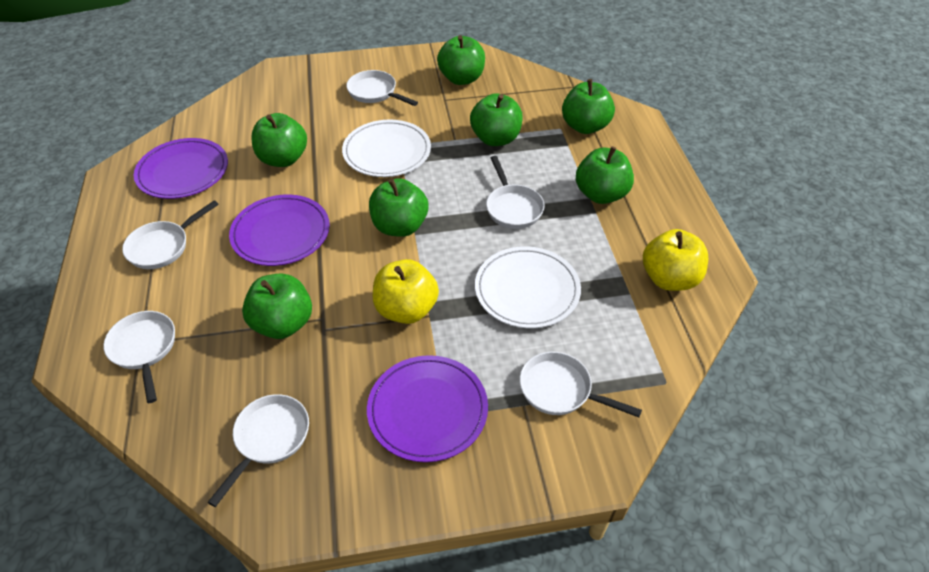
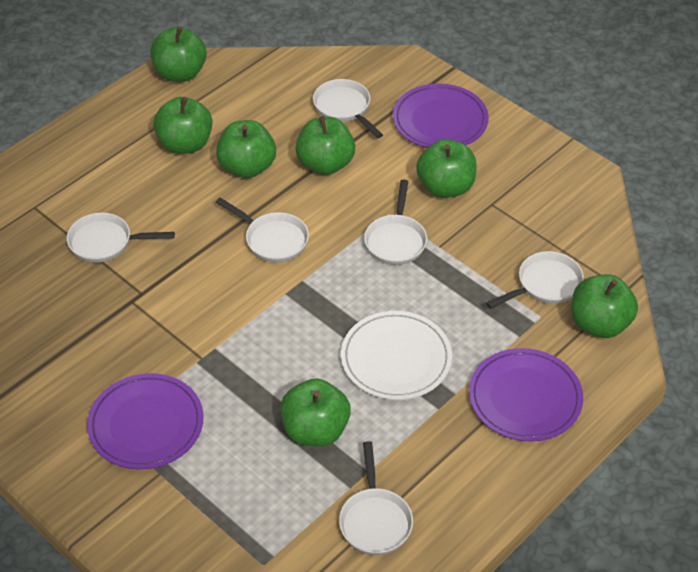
white plate: [342,120,431,177] [475,246,581,328] = 2 -> [341,311,452,400] = 1
yellow apple: [373,259,439,324] [643,229,708,291] = 2 -> none = 0

